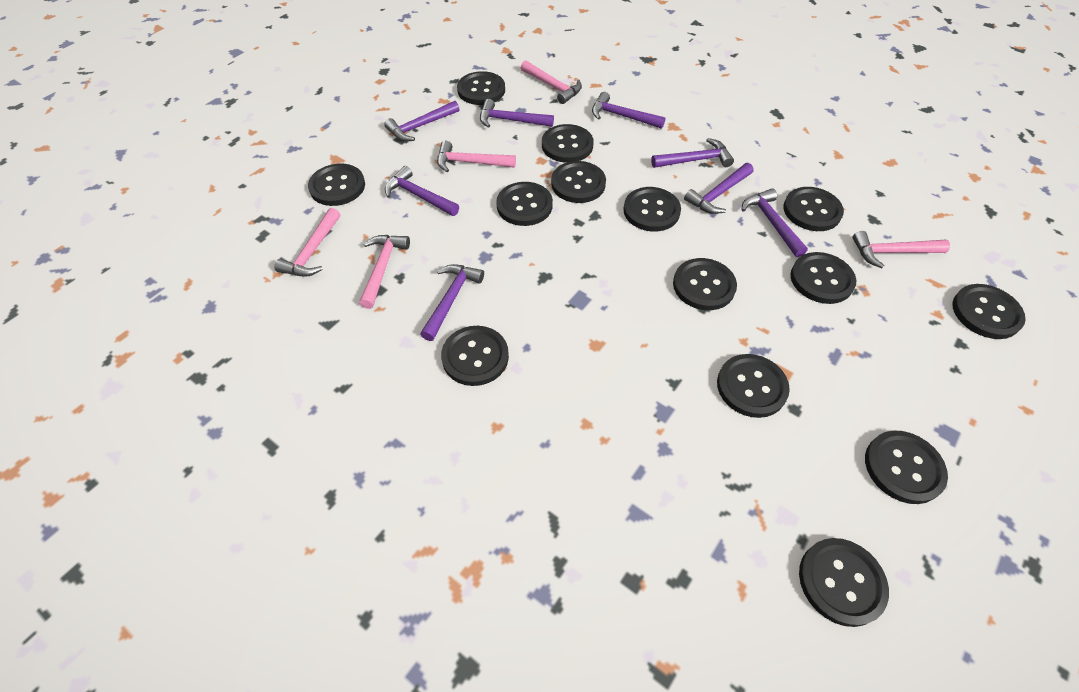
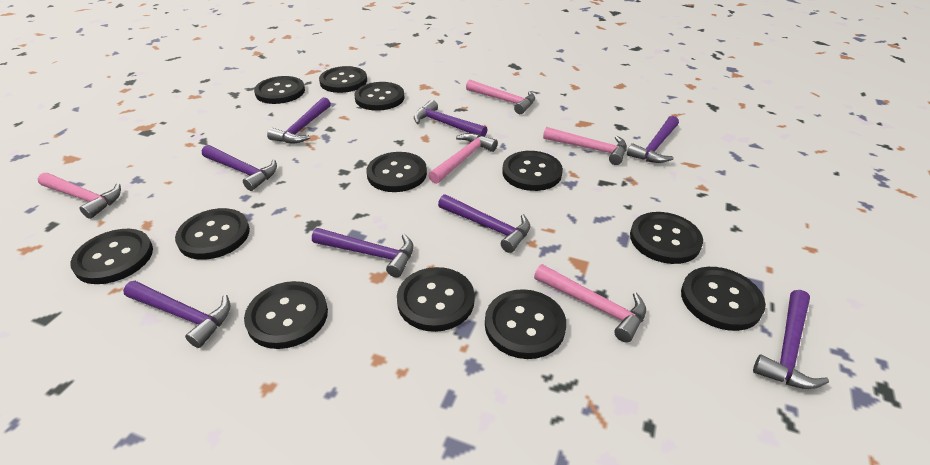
black button: [308,164,365,206] [441,326,509,386] [457,71,505,105] [496,182,553,226] [542,124,594,163] [551,161,606,203] [623,187,681,232] [673,258,737,310] [717,354,790,418] [783,187,844,231] [790,252,856,304] [799,538,889,627] [865,431,948,504] [952,284,1026,339] = 14 -> [70,229,153,284] [175,208,250,260] [244,281,328,349] [254,76,305,104] [319,66,367,93] [355,82,405,111] [367,152,427,192] [397,267,475,332] [485,289,566,359] [502,151,563,191] [630,212,703,264] [681,267,766,331] = 12

